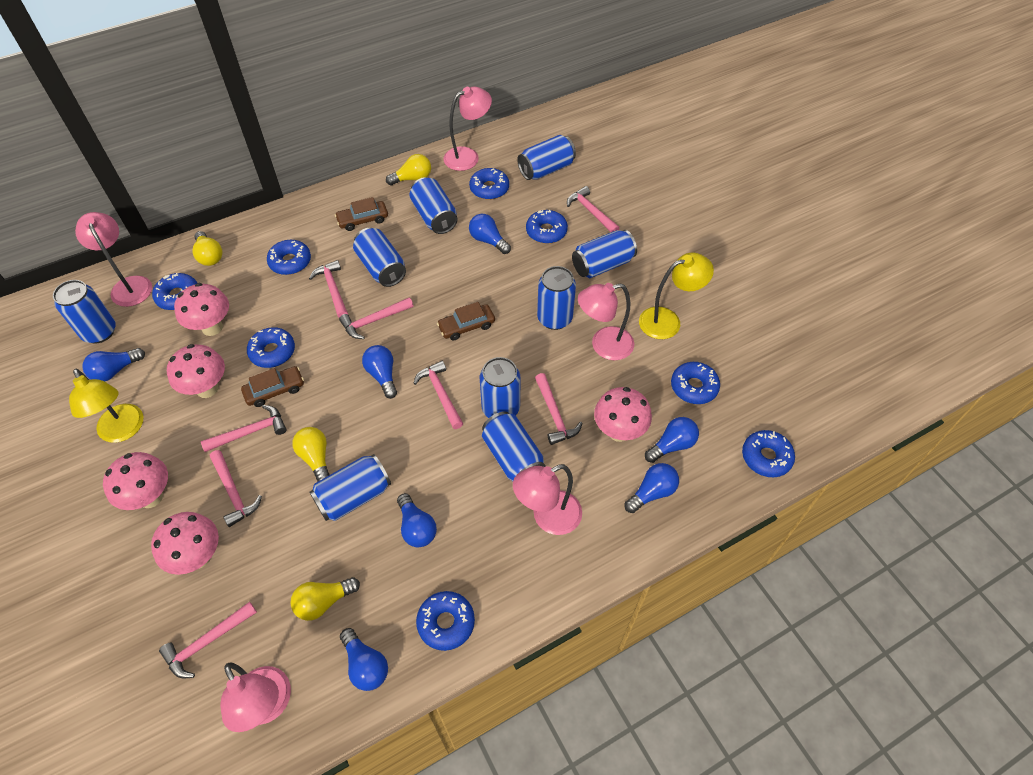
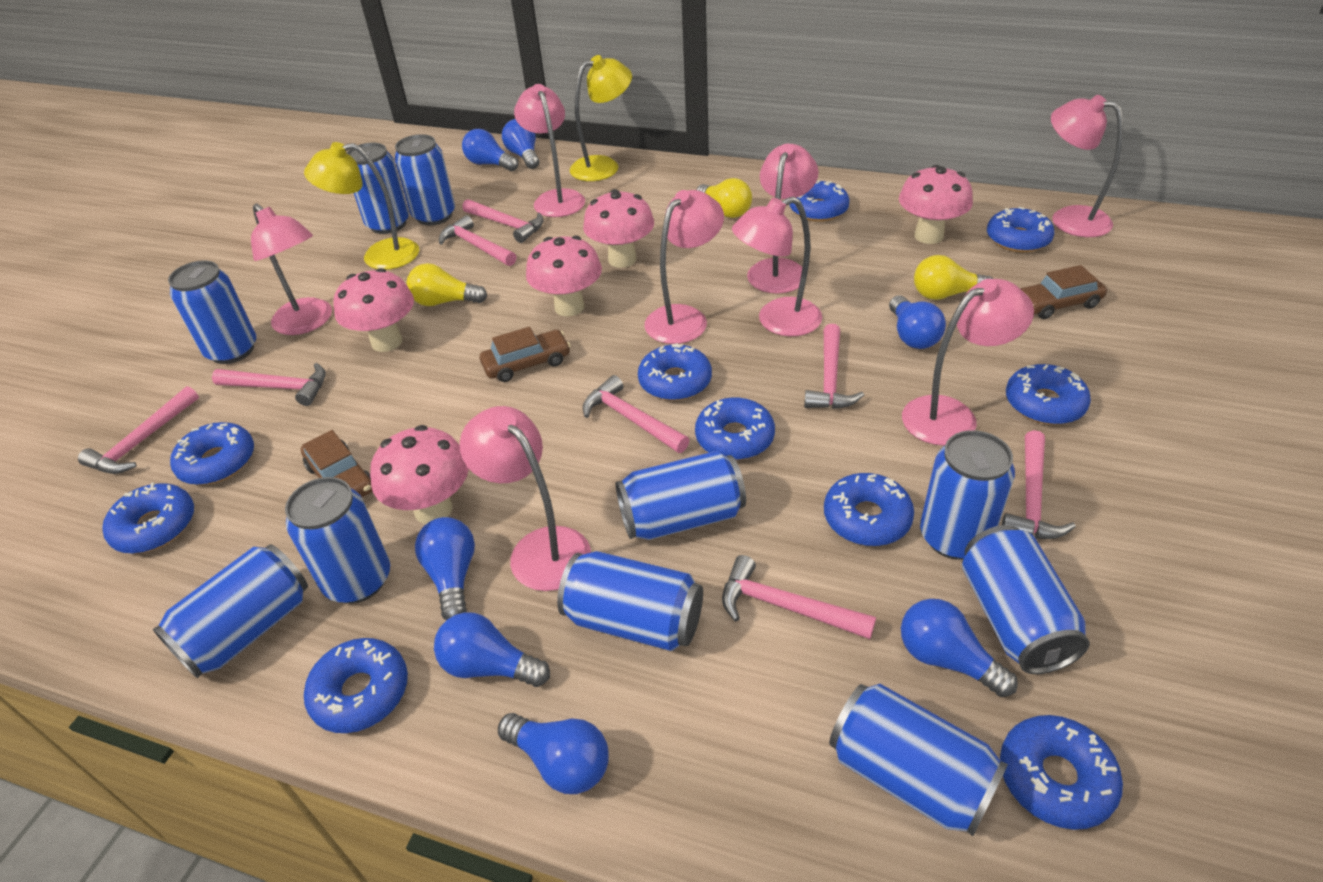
blue can: [53,280,116,344] [309,454,391,521] [353,228,406,287] [410,177,458,234] [479,357,520,418] [482,411,546,481] [517,135,576,180] [537,266,576,330] [572,230,637,278] = 9 -> [153,544,308,678] [168,260,256,364] [285,477,390,603] [346,143,409,234] [394,134,455,225] [557,551,703,651] [616,451,746,540] [829,684,1008,836] [920,430,1015,560] [962,525,1090,674] = 10
blue donut: [152,273,197,310] [247,327,295,368] [267,240,311,275] [416,591,475,651] [469,168,509,200] [526,210,568,244] [671,362,720,404] [742,430,795,477] = 8 -> [102,482,194,554] [170,422,254,485] [304,638,408,733] [638,343,712,401] [695,397,775,460] [789,180,850,222] [824,473,914,546] [987,207,1055,252] [1000,715,1123,830] [1006,364,1091,425] = 10
pink lamp: [75,212,152,307] [220,662,291,732] [443,86,492,171] [513,464,582,535] [578,283,634,360] = 5 -> [251,203,332,335] [460,406,591,591] [514,84,585,217] [645,190,724,344] [732,197,822,336] [747,144,819,294] [902,279,1034,446] [1051,95,1123,237] = 8
yellow light bulb: [192,231,223,266] [290,577,360,621] [292,427,329,482] [386,154,431,185] = 4 -> [406,263,487,306] [696,178,752,218] [914,255,993,300] = 3

